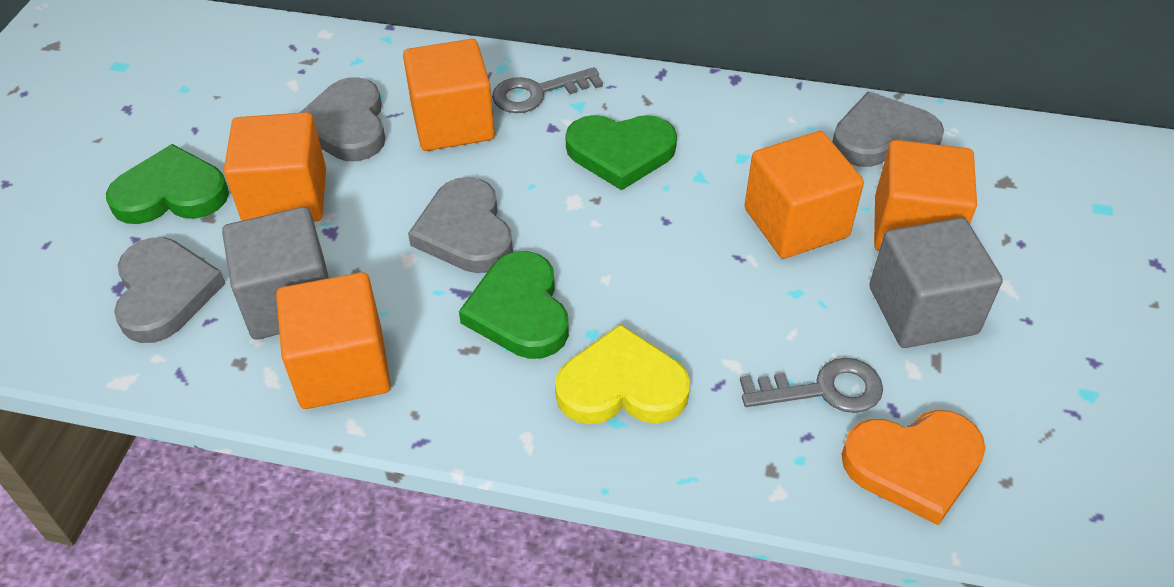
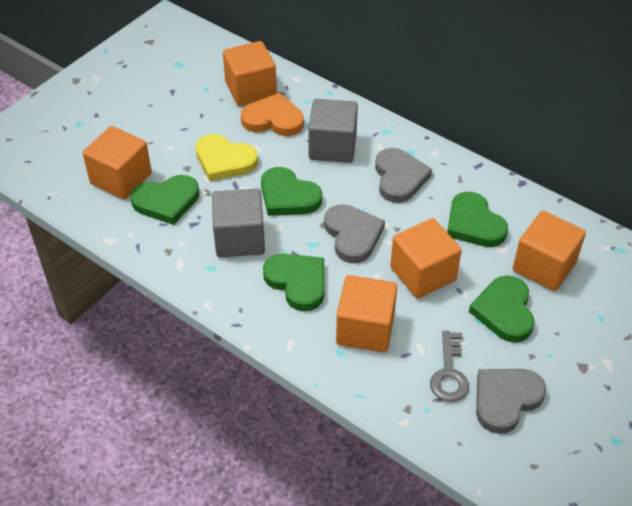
green heart: [106,144,229,224] [459,251,569,359] [565,115,677,190] = 3 -> [131,175,199,225] [261,167,322,216] [263,253,324,311] [447,192,508,247] [469,275,534,343] = 5
grey heart: [114,237,225,343] [300,77,386,161] [408,177,513,273] [832,92,944,167] = 4 -> [324,204,385,263] [375,148,432,203] [476,369,546,434] = 3
grey key: [492,67,603,113] [740,358,883,413] = 2 -> [430,331,469,402] = 1

